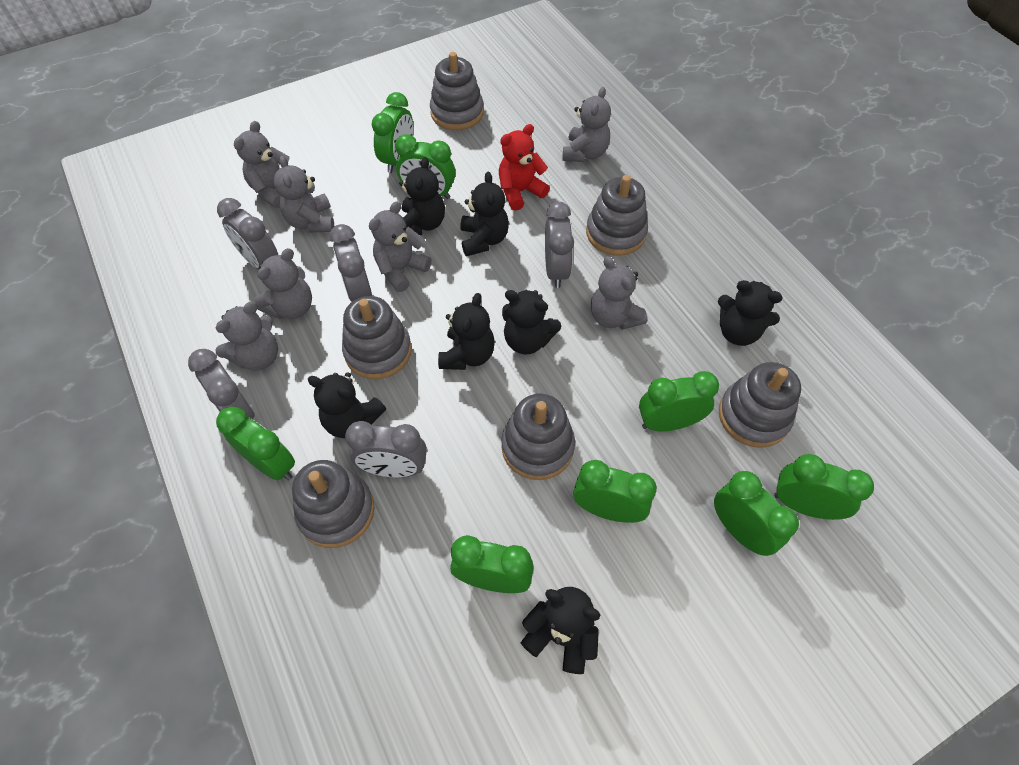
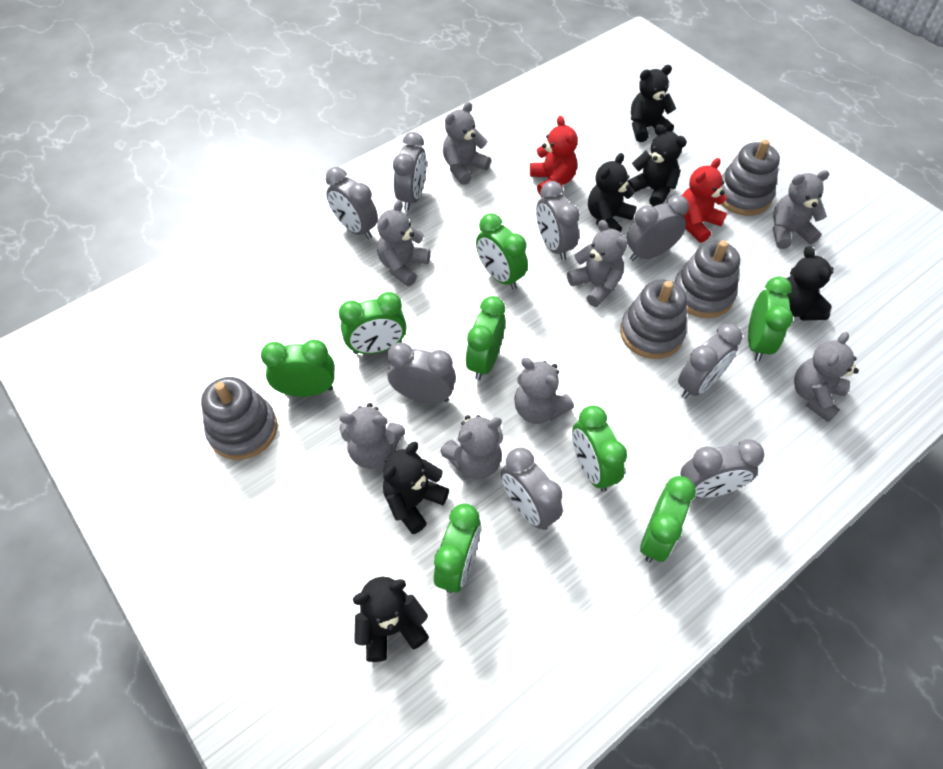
black teddy bear: [307,373,386,438] [399,157,445,235] [438,293,495,370] [460,171,509,256] [502,290,561,354] [520,587,600,674] [718,280,783,346] = 7 -> [353,577,429,662] [383,441,449,534] [588,153,637,232] [627,124,687,207] [631,65,676,142] [786,246,834,320] = 6
grey clock: [188,349,255,419] [217,198,278,270] [329,224,372,302] [345,421,427,477] [545,202,574,288] = 5 -> [326,167,378,239] [387,342,456,403] [393,132,427,211] [501,447,563,530] [536,181,580,260] [626,195,689,261] [678,324,742,399] [680,439,764,498] = 8
grey stacking toy: [292,460,375,548] [342,296,412,379] [430,52,484,130] [501,394,575,480] [586,175,648,256] [719,362,801,448] = 6 -> [201,377,278,460] [620,280,687,359] [674,240,740,318] [721,139,780,216] = 4
grey teddy bear: [216,302,278,371] [234,121,290,208] [253,248,312,319] [274,156,334,233] [369,201,432,292] [562,87,611,162] [591,256,648,330] = 7 -> [340,403,405,469] [377,200,431,286] [441,415,503,479] [443,102,491,185] [514,357,574,424] [567,220,627,307] [773,170,829,249] [794,332,859,422] = 8
red teddy bear: [499,124,550,211] = 1 -> [530,116,578,197] [682,158,727,243] = 2

